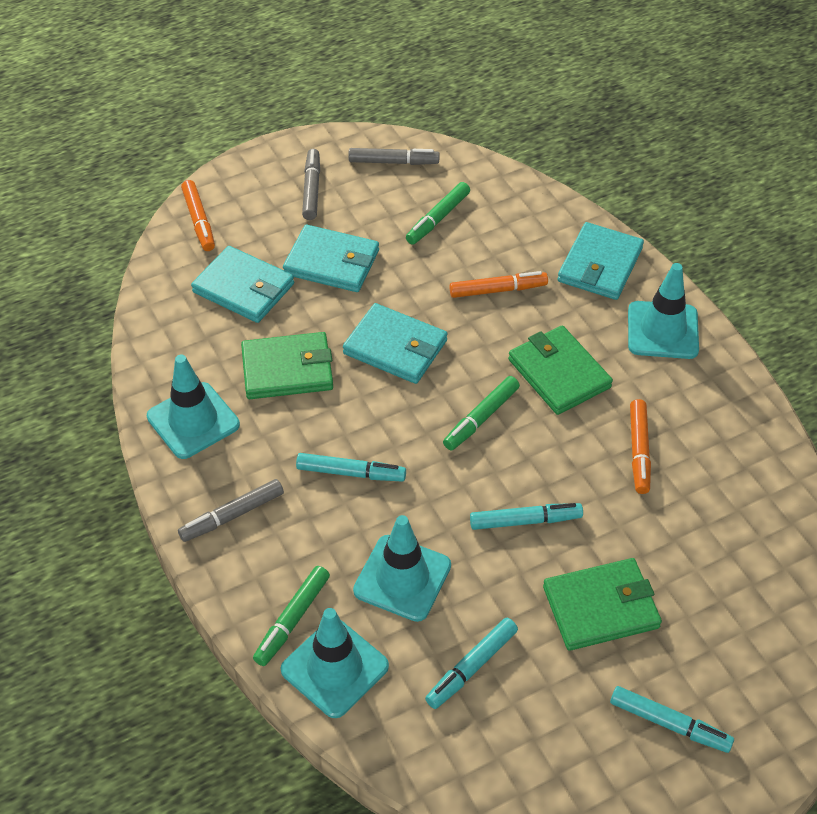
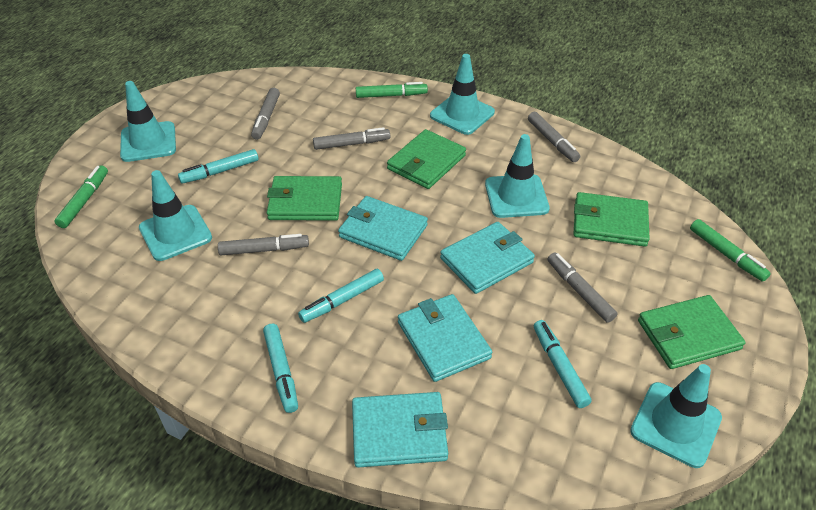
green wallet: [241,332,333,399] [508,326,613,415] [543,558,662,651] = 3 -> [267,176,342,221] [387,129,466,189] [573,192,650,247] [638,295,746,369] = 4
grey marker: [178,479,284,542] [302,149,320,220] [348,148,440,165] = 3 -> [218,234,309,255] [251,88,280,140] [313,127,390,150] [528,112,580,162] [548,252,617,323] = 5
orange marker: [181,180,215,251] [450,271,548,298] [630,399,651,494] = 3 -> none = 0
turquoise traffic cone: [147,355,240,459] [280,608,389,718] [353,515,451,622] [628,263,699,359] = 4 -> [120,81,176,162] [139,170,212,261] [430,54,495,135] [485,134,550,218] [630,364,722,468] = 5

